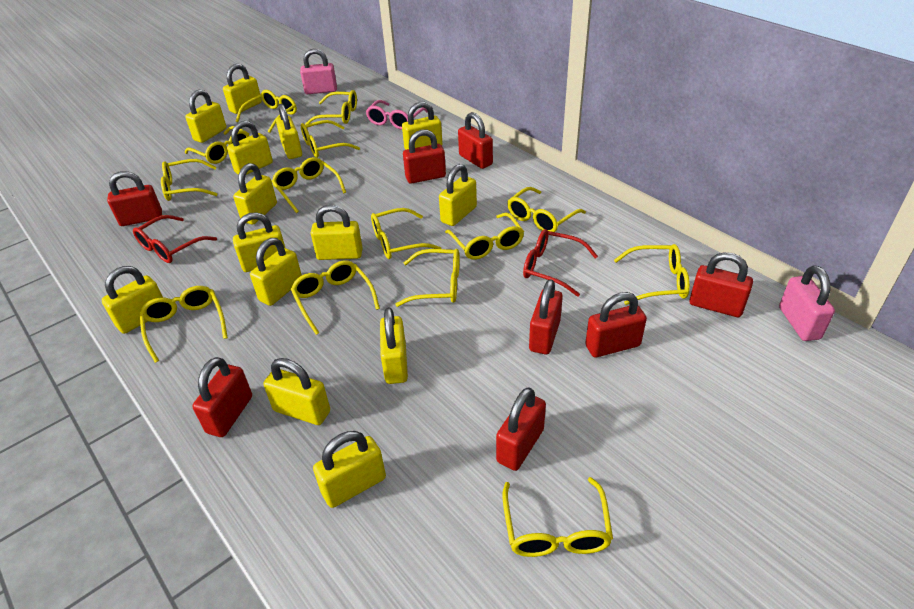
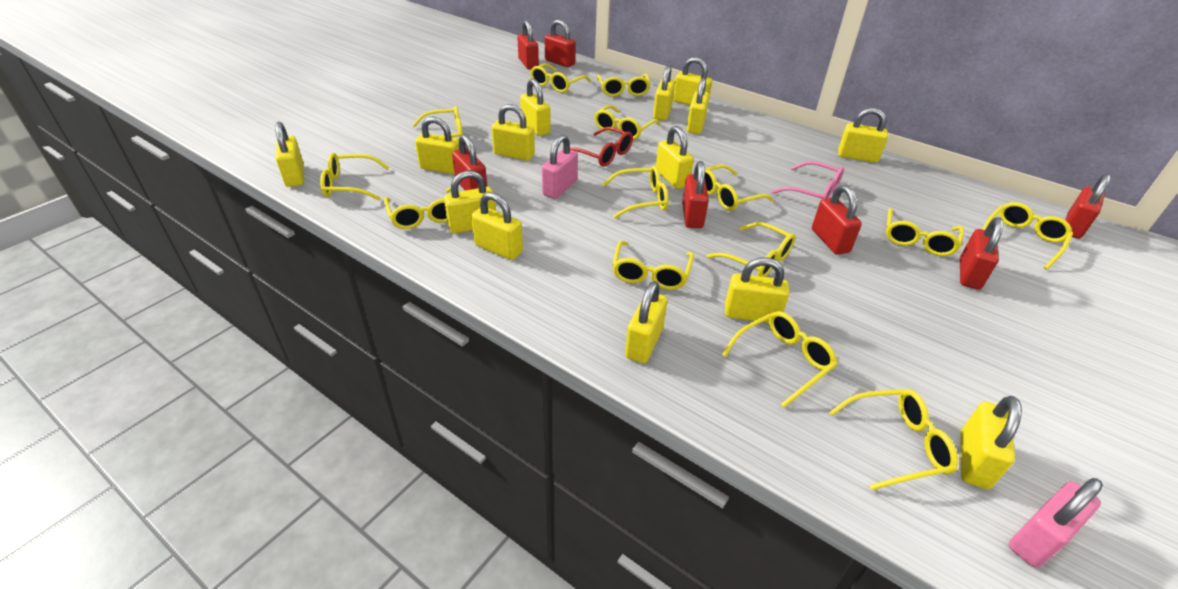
red glasses: [133,215,217,263] [523,229,598,297] = 2 -> [570,127,633,167] = 1
red padlock: [107,171,162,226] [192,357,252,437] [403,130,446,184] [458,112,493,169] [496,387,546,471] [529,279,563,354] [585,292,647,358] [689,252,753,317] = 8 -> [452,134,487,191] [517,20,539,69] [545,20,575,67] [682,161,709,228] [812,185,862,255] [960,217,1004,290] [1065,174,1111,239] = 7

